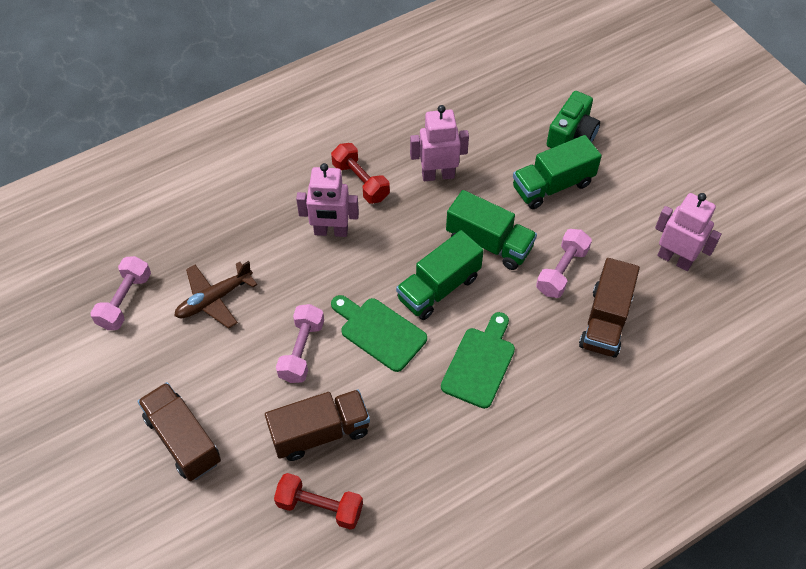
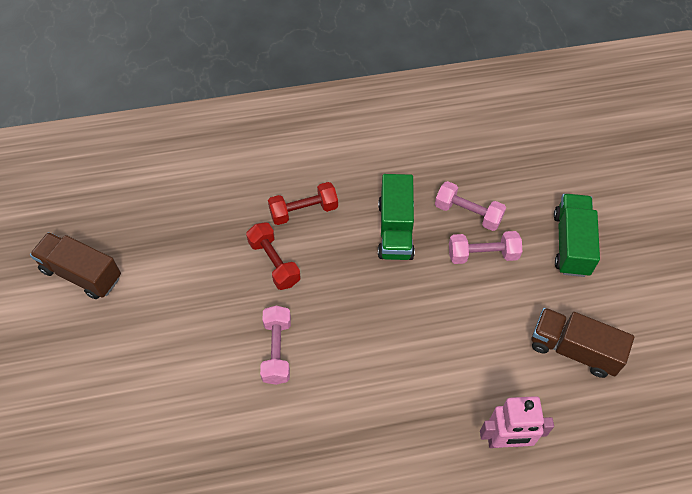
brown plane: [174,261,257,329] = 1 -> none = 0
brown truck: [138,382,221,481] [265,390,370,461] [579,258,640,358] = 3 -> [30,232,121,299] [532,308,634,378] = 2
green camera: [547,91,600,148] = 1 -> none = 0
green cutting board: [331,295,427,372] [441,312,515,409] = 2 -> none = 0
green truck: [396,230,484,320] [446,190,537,270] [513,135,602,209] = 3 -> [378,174,415,260] [554,194,600,277] = 2
pink robot: [296,163,359,237] [410,105,469,181] [655,193,721,271] = 3 -> [480,396,554,448] = 1

